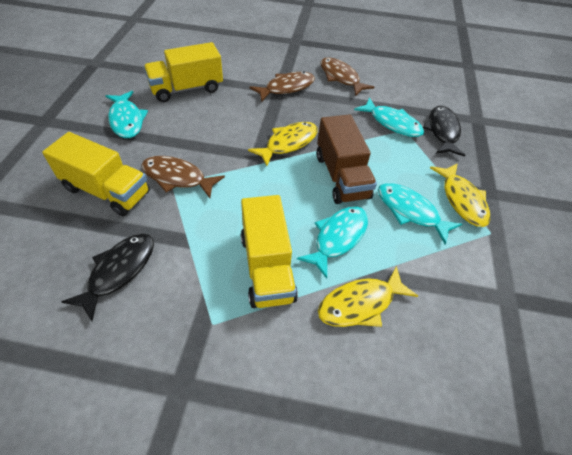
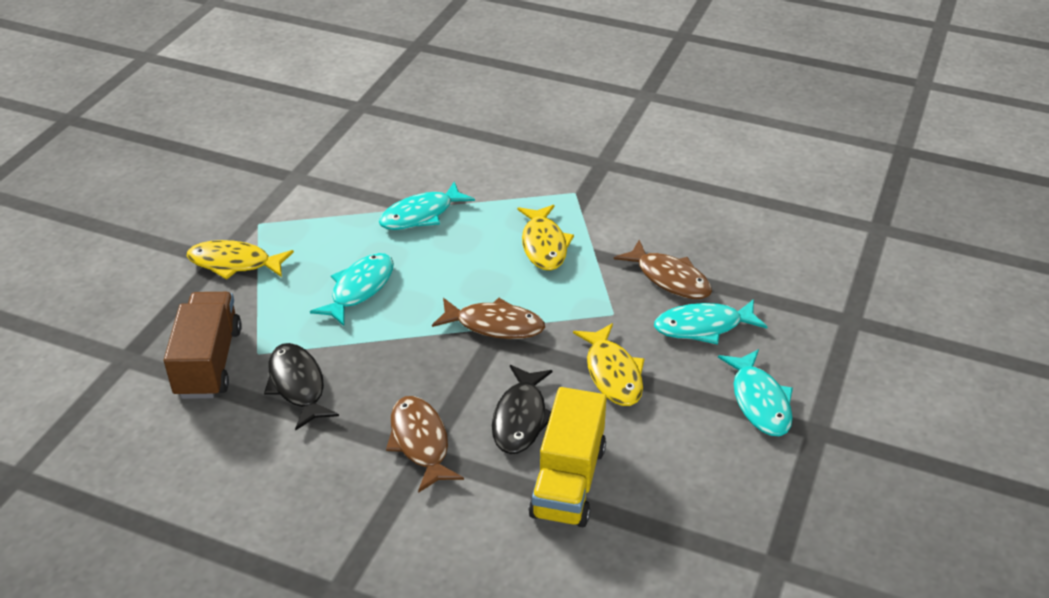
yellow truck: [42,132,150,216] [144,42,223,102] [241,195,298,308] = 3 -> [528,387,607,527] = 1

